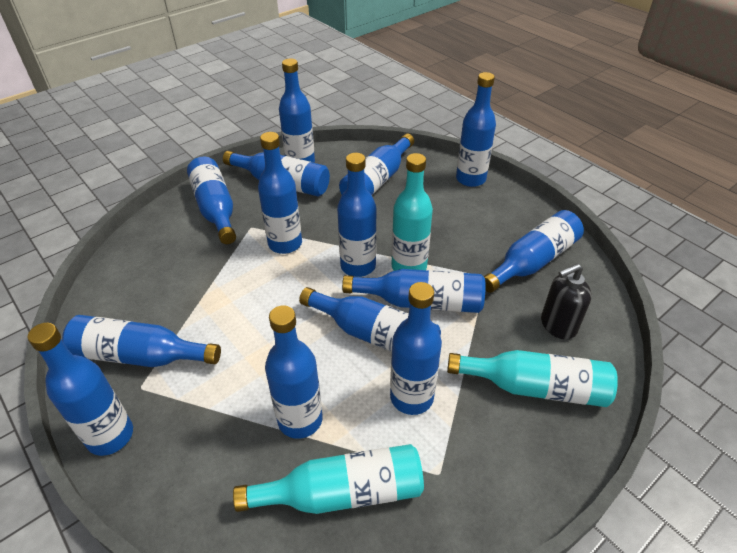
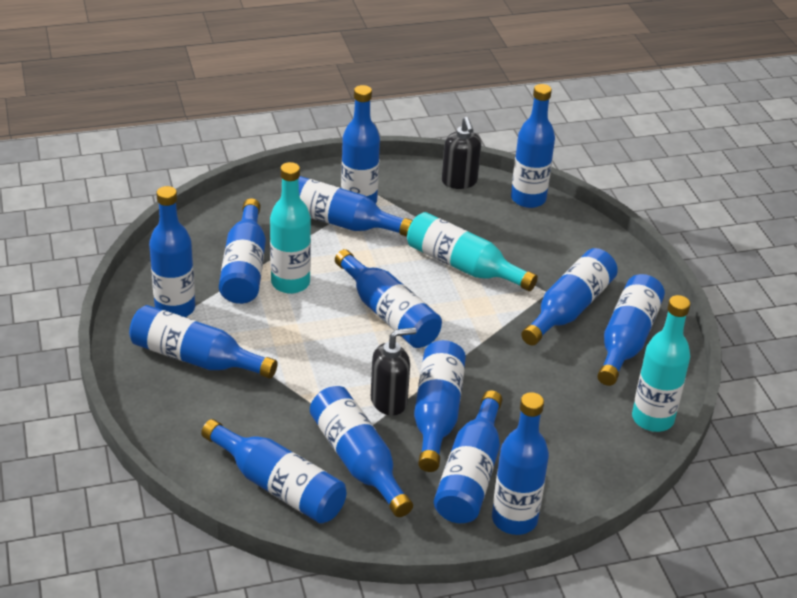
black soap dispenser: [541,264,592,340] = 1 -> [371,327,416,416] [442,117,481,189] = 2

